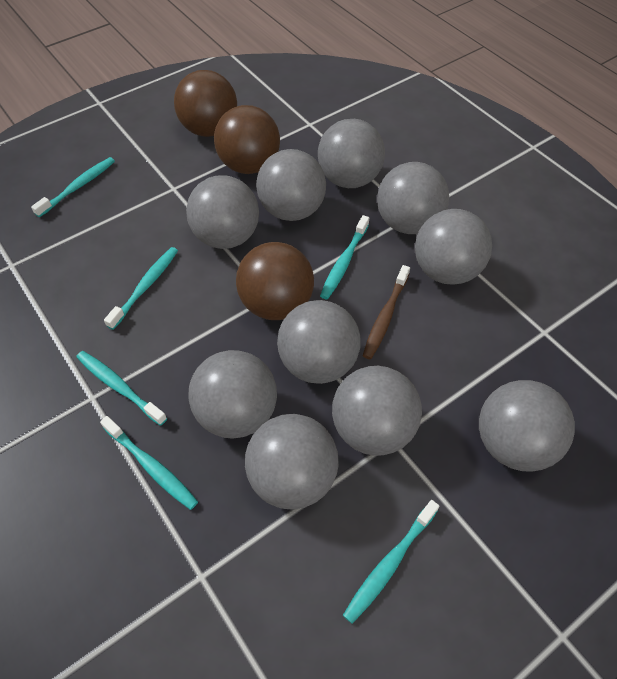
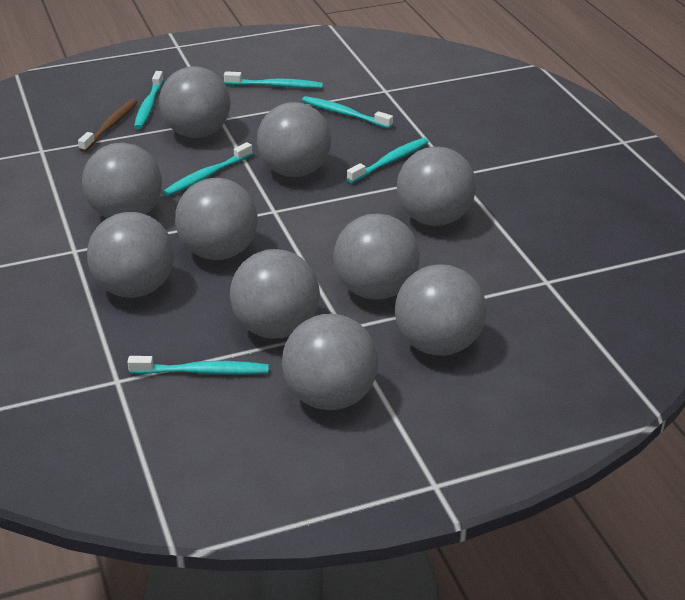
brown ball: [174,70,237,137] [214,105,280,174] [236,242,314,320] = 3 -> none = 0

